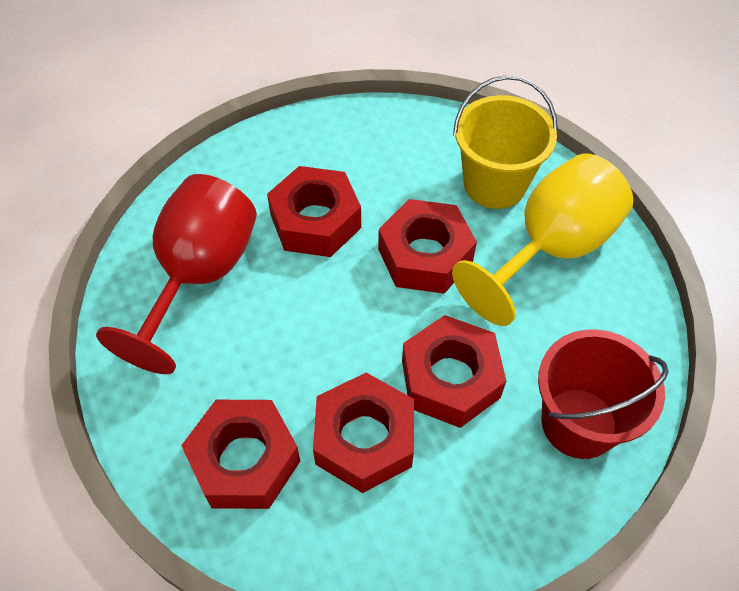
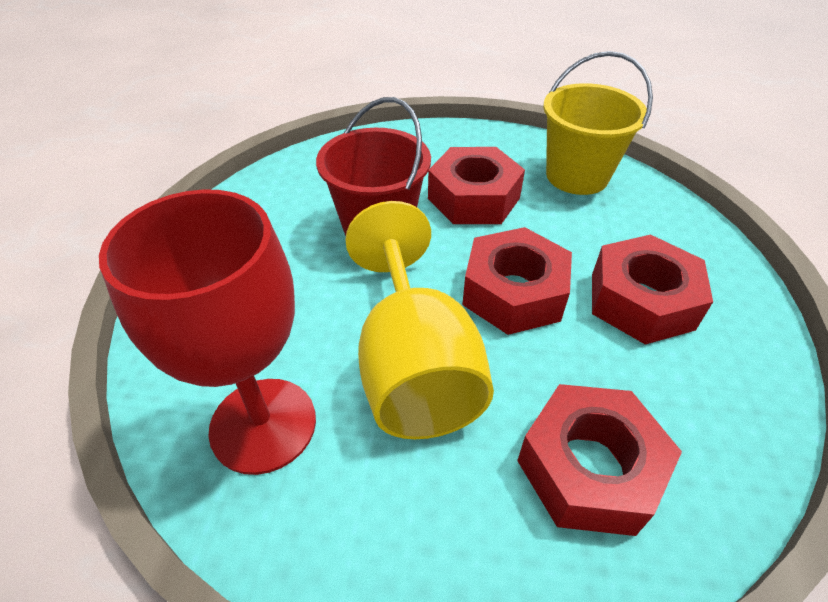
red nut: [181,400,300,509] [267,166,361,257] [313,373,414,493] [378,199,477,294] [402,315,506,428] = 5 -> [428,147,525,224] [462,227,572,335] [517,384,682,536] [592,234,713,344] = 4

